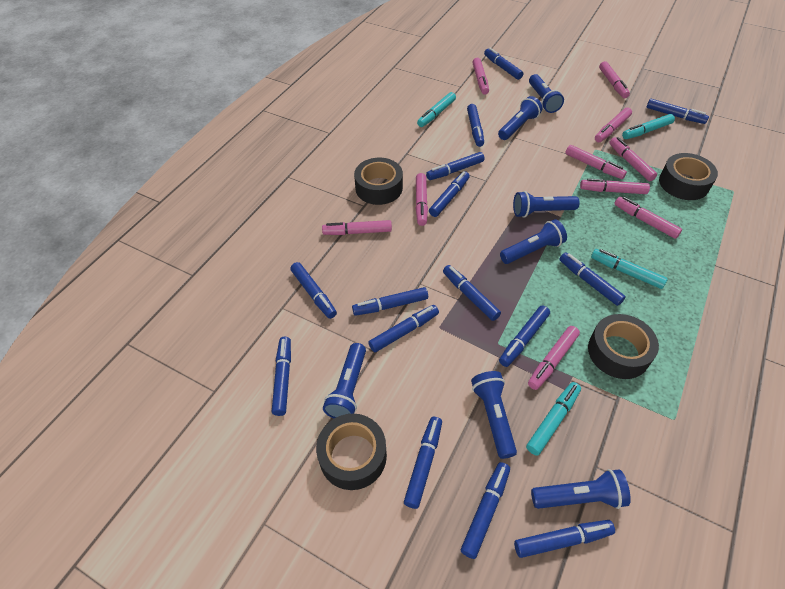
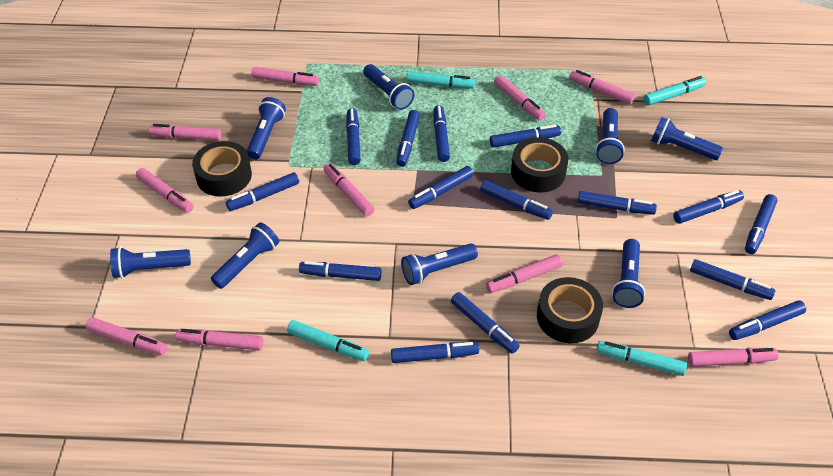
black tape: [316,414,387,490] [354,158,403,205] [588,314,659,379] [659,153,718,200] = 4 -> [192,141,252,197] [511,137,568,193] [537,277,603,344] = 3
blue flashlight: [323,343,366,418] [471,371,517,459] [498,96,543,140] [500,219,567,264] [513,191,580,218] [529,74,564,113] [531,469,631,509] = 7 -> [110,247,191,278] [211,223,279,289] [247,97,286,160] [363,64,414,110] [401,243,478,285] [595,108,625,164] [612,239,645,308] [651,117,723,160] = 8

